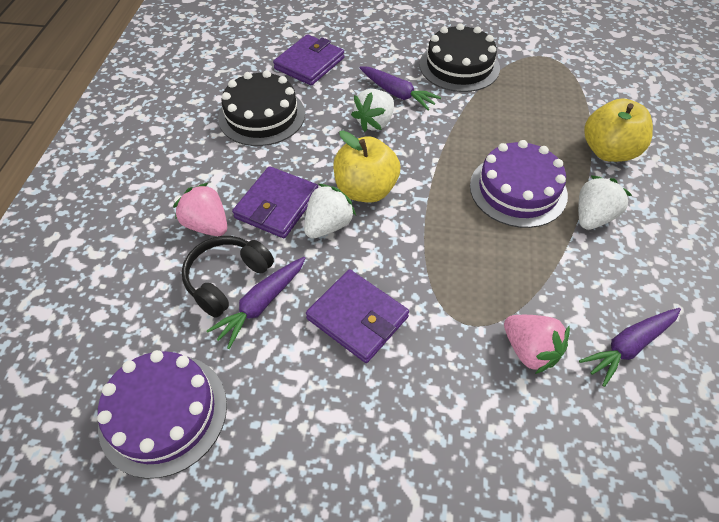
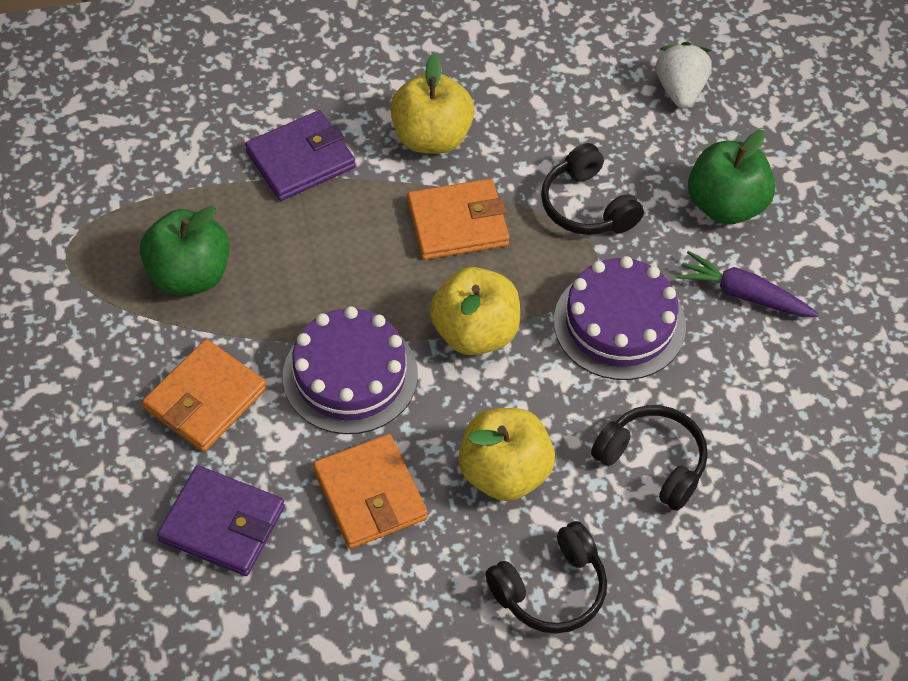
black cake: [218,70,305,146] [419,23,500,92] = 2 -> none = 0
black headphones: [181,236,274,318] = 1 -> [485,521,607,634] [541,143,644,235] [591,405,708,511] = 3
green apple: none = 0 -> [140,206,230,295] [688,130,775,224] = 2
orange wallet: none = 0 -> [142,339,267,452] [313,434,428,549] [407,179,509,260] = 3
pink strawberry: [173,183,227,236] [504,315,570,374] = 2 -> none = 0
purple carrot: [207,257,306,349] [359,66,441,110] [579,308,681,387] = 3 -> [676,251,819,317] = 1
purple wallet: [232,166,318,238] [273,34,344,86] [306,269,409,363] = 3 -> [157,465,285,576] [245,110,355,201] = 2
white strawberry: [304,184,356,238] [351,89,394,132] [578,176,632,230] = 3 -> [656,42,712,108] = 1
yellow apple: [333,131,400,203] [584,98,653,162] = 2 -> [390,54,475,154] [430,267,520,355] [459,408,555,501] = 3

